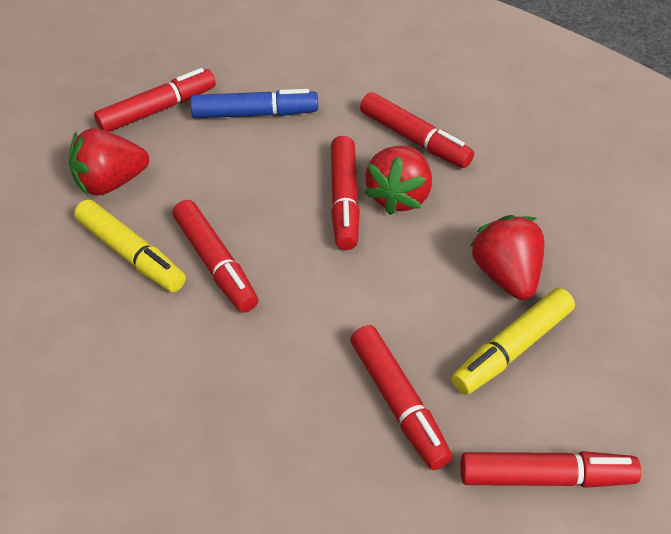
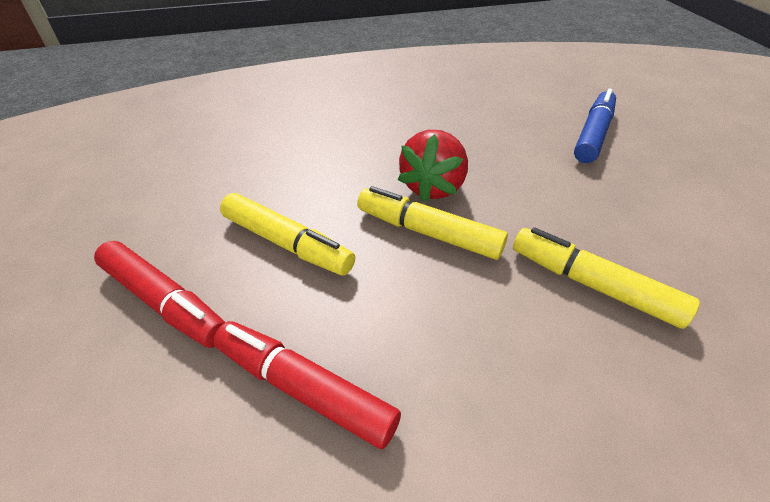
red marker: [94,68,216,132] [172,200,258,313] [331,136,360,250] [350,325,453,470] [360,92,474,168] [461,451,641,488] = 6 -> [94,241,226,348] [213,321,401,449] = 2
red strawberry: [69,128,149,196] [364,145,432,215] [470,215,545,300] = 3 -> [398,130,468,202] = 1
yellow marker: [74,200,186,292] [451,288,575,395] = 2 -> [220,193,355,276] [357,186,508,260] [513,227,700,329] = 3

